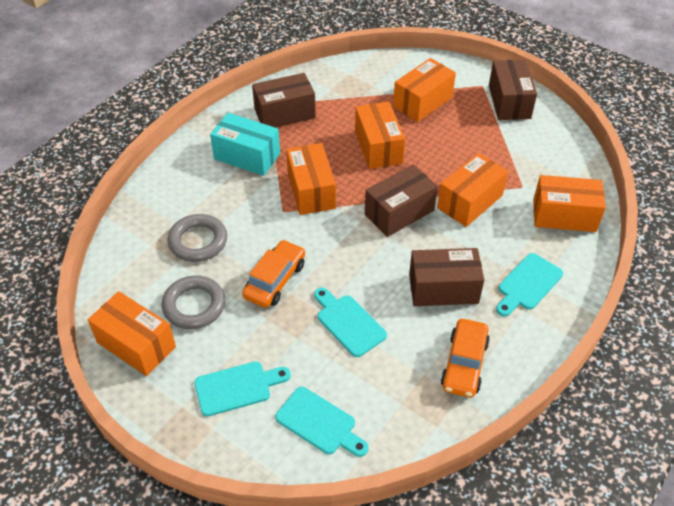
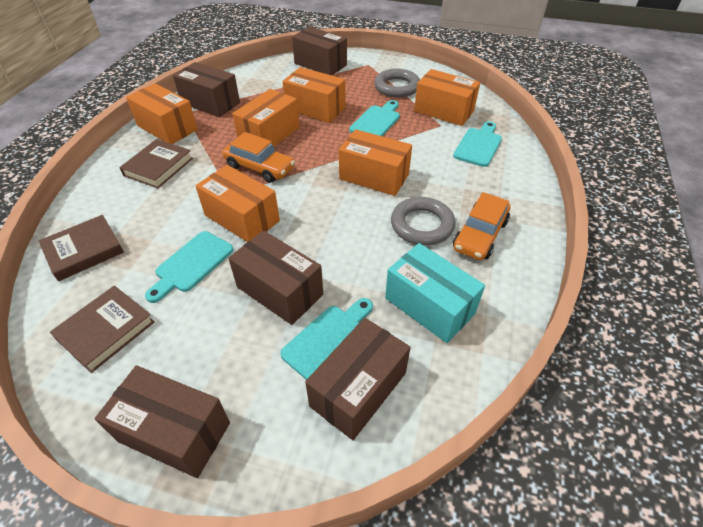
brown book: none = 0 -> [39,215,124,281] [50,286,155,373] [119,139,193,188] = 3
brown box: [252,73,316,127] [365,164,438,237] [409,248,484,306] [489,59,537,120] = 4 -> [95,365,230,478] [173,62,240,117] [228,230,323,325] [292,27,347,75] [305,318,411,440] = 5

